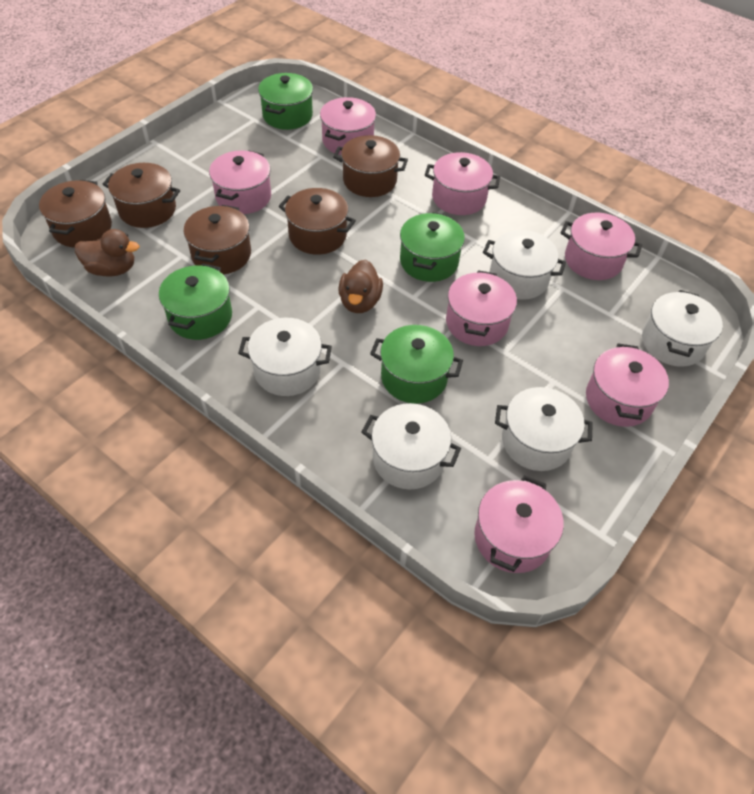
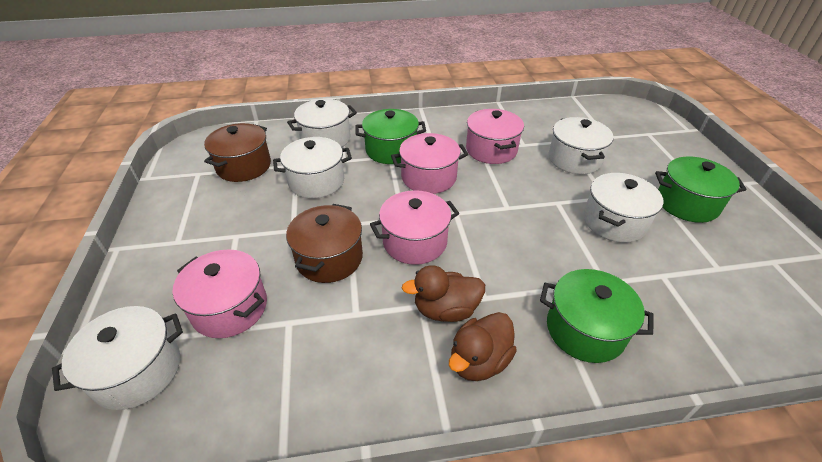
brown pot: [39,180,112,247] [103,163,180,228] [183,205,251,274] [278,188,356,255] [333,135,408,197] = 5 -> [204,123,271,182] [286,204,363,283] = 2
green pot: [159,264,232,340] [258,73,313,130] [370,325,463,403] [400,212,465,282] = 4 -> [355,109,426,164] [540,269,654,363] [655,156,747,223] = 3
pink pot: [209,150,271,214] [320,97,376,155] [425,152,500,215] [446,270,517,346] [474,475,563,573] [561,213,642,280] [586,343,669,427] = 7 -> [173,249,267,338] [370,190,459,265] [391,133,468,194] [466,109,524,164] = 4

